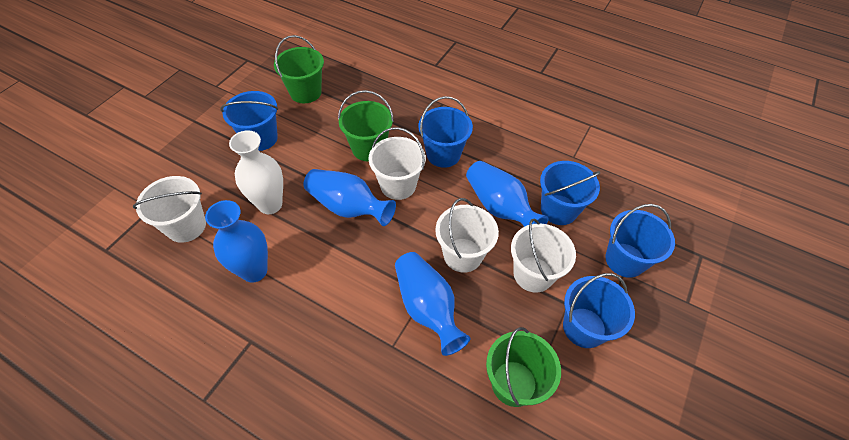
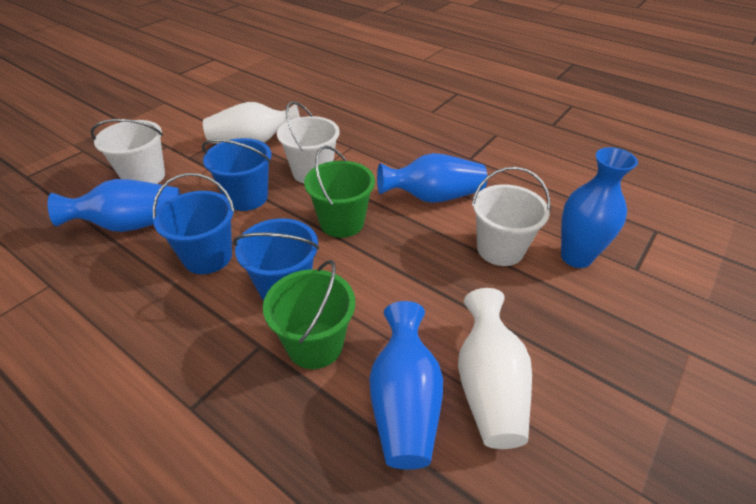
blue bucket: [220,91,278,151] [418,96,473,168] [540,161,600,225] [563,273,635,348] [605,204,675,278] = 5 -> [152,173,235,274] [202,138,272,211] [233,218,319,301] = 3
green bucket: [274,35,324,103] [338,90,394,161] [486,327,561,407] = 3 -> [263,260,355,369] [304,146,375,238] = 2
white bucket: [133,176,206,243] [368,127,426,200] [435,198,499,273] [511,219,576,293] = 4 -> [91,119,165,184] [277,101,339,183] [472,167,551,266] = 3
white vase: [229,130,283,214] = 1 -> [203,102,300,144] [458,288,532,449] = 2

